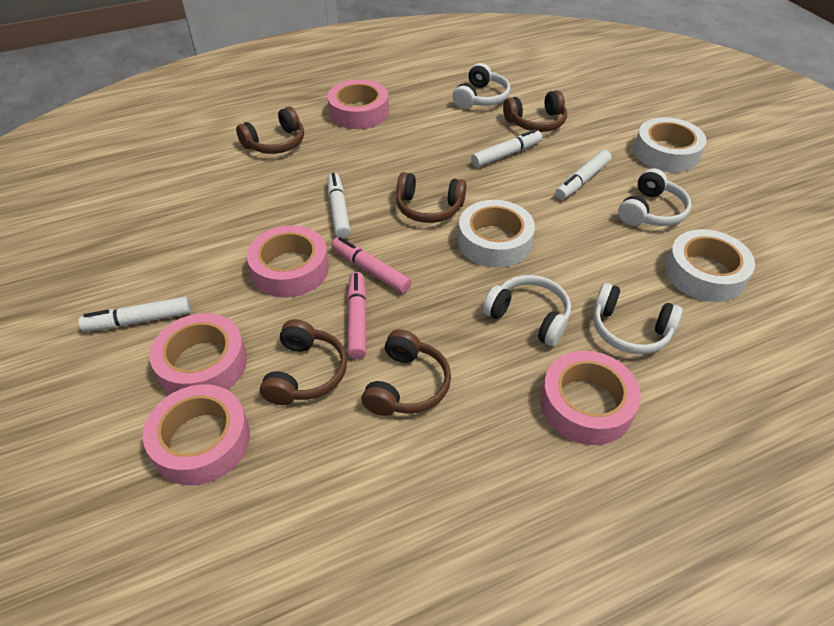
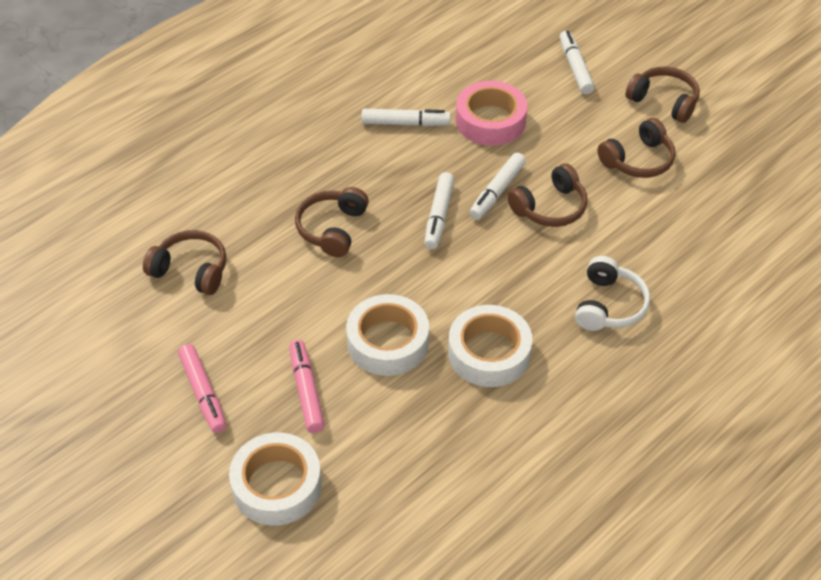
pink tape: [143,385,250,485] [150,313,247,394] [247,225,329,298] [327,79,389,129] [541,351,641,445] = 5 -> [456,81,527,146] = 1
white headphones: [452,63,510,109] [483,275,571,346] [593,283,683,354] [618,168,692,226] = 4 -> [575,256,650,331] = 1

